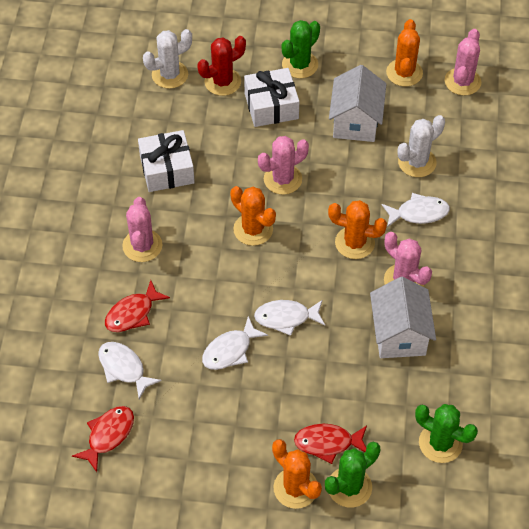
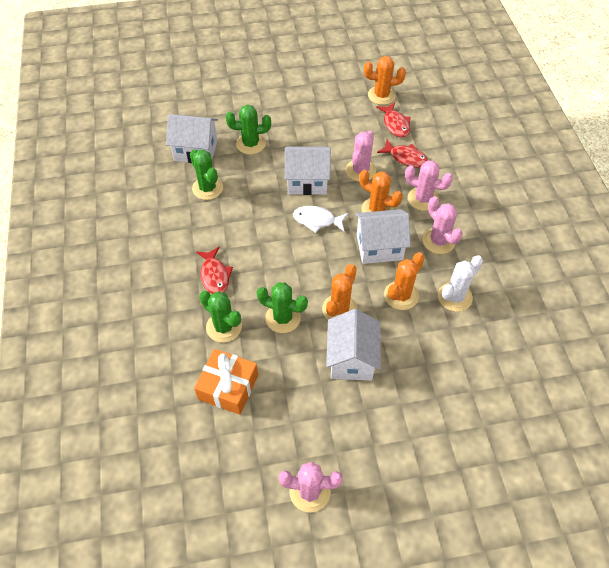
green cactus: [282,20,320,78] [325,442,380,508] [415,404,478,463] = 3 -> [190,149,223,200] [199,291,242,343] [226,105,271,155] [257,282,308,333] = 4
orange gift: none = 0 -> [194,349,258,415] = 1
red cactus: [197,36,246,96] = 1 -> none = 0
white cactus: [143,29,192,89] [398,115,445,177] = 2 -> [438,255,483,312] = 1
white fish: [98,342,162,399] [202,316,268,370] [254,300,325,336] [382,193,450,227] = 4 -> [293,206,348,233] = 1
white gift: [138,130,195,192] [244,68,299,127] = 2 -> none = 0
white house: [329,65,386,142] [370,277,436,358] = 2 -> [166,114,218,163] [285,146,331,195] [326,309,381,381] [355,209,411,264] = 4

